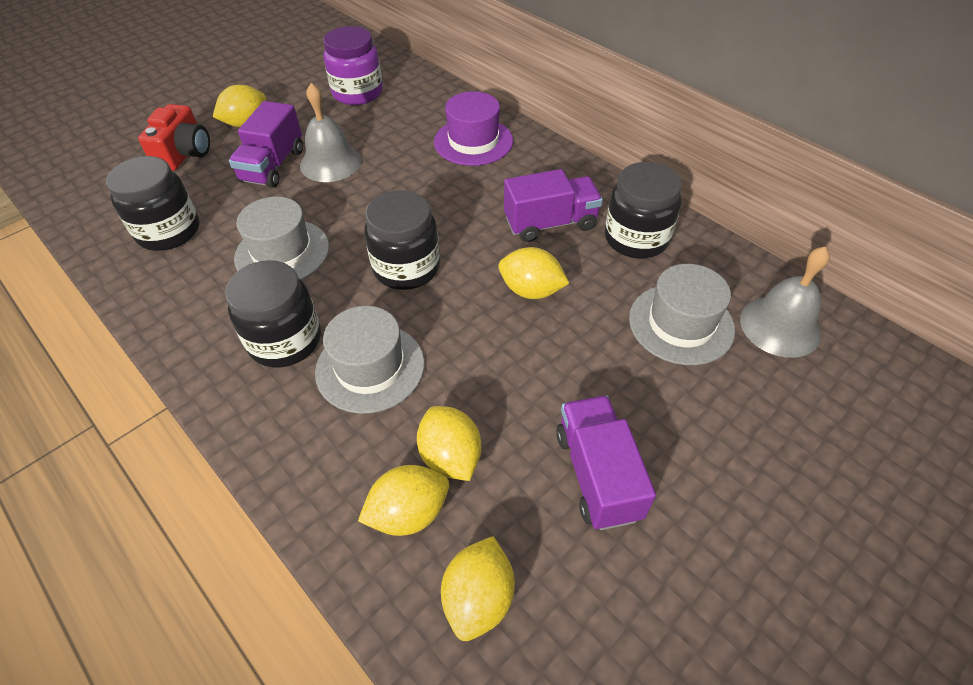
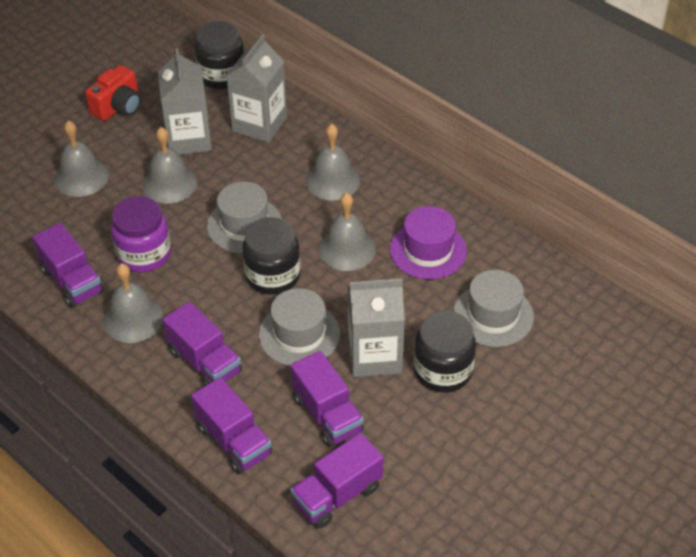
black jar: [106,156,199,251] [225,260,321,368] [364,190,440,290] [605,162,682,259] = 4 -> [195,21,244,89] [242,217,301,295] [414,311,476,392] = 3
grey bell: [300,83,361,182] [740,247,830,358] = 2 -> [54,120,109,197] [103,263,164,343] [143,127,198,203] [306,124,360,200] [319,193,376,271] = 5
grey carton: none = 0 -> [158,48,212,155] [226,34,287,143] [348,278,405,377] = 3
purple truck: [229,101,303,188] [504,169,603,242] [556,396,656,530] = 3 -> [32,223,104,308] [163,302,242,386] [191,377,272,474] [290,351,364,447] [291,433,383,528] = 5
yellow lemon: [213,85,266,127] [358,465,449,536] [417,406,481,481] [441,536,515,641] [498,247,569,299] = 5 -> none = 0

